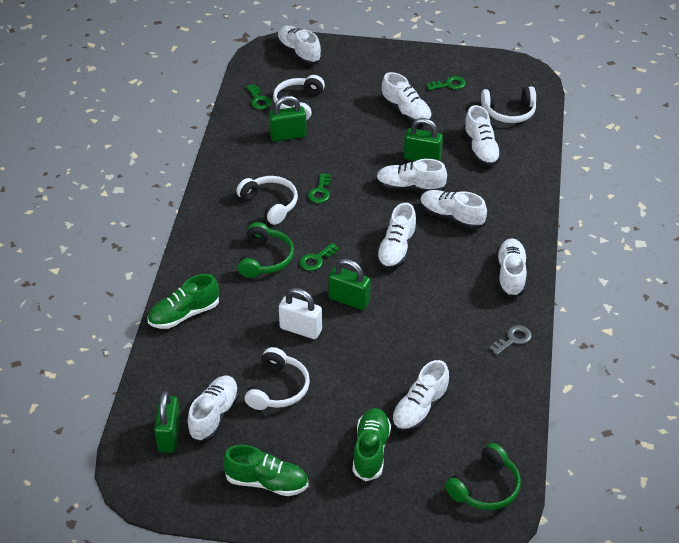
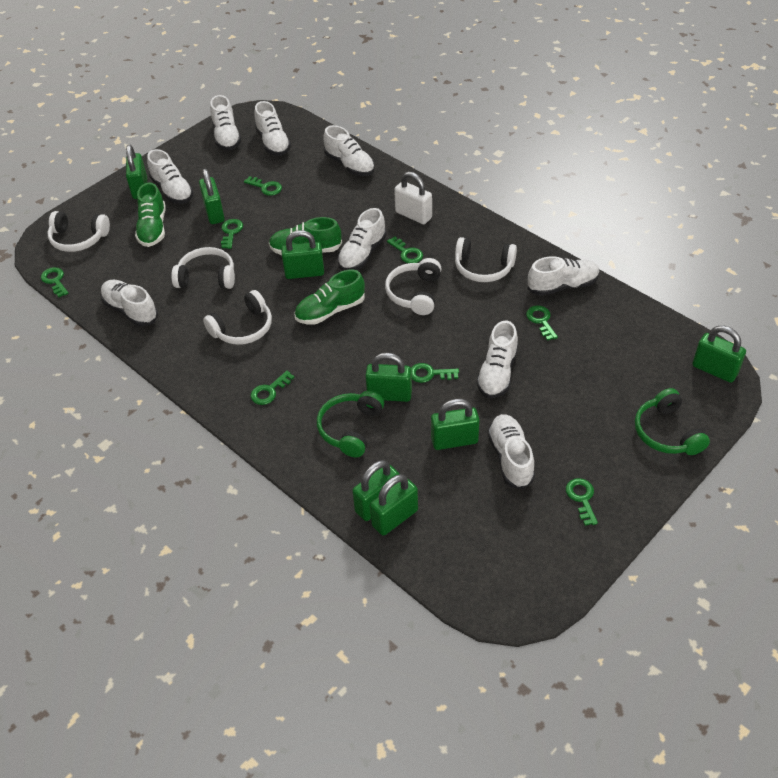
green key: [246,84,271,109] [300,243,339,271] [308,173,331,203] [427,76,466,90] = 4 -> [41,267,68,297] [221,219,243,249] [244,176,282,196] [250,371,295,405] [387,236,423,263] [411,363,459,383] [526,305,558,341] [566,478,598,526] = 8
green padlock: [154,391,181,453] [269,96,307,142] [328,259,371,310] [404,118,443,161] = 4 -> [126,145,147,199] [199,169,225,224] [281,230,324,279] [352,460,399,521] [365,353,412,402] [370,474,418,536] [431,399,480,450] [692,326,746,383] = 8
grey key: [490,325,532,355] = 1 -> none = 0
white headphones: [236,176,298,225] [245,347,310,410] [273,75,325,120] [481,86,536,123] = 4 -> [48,211,110,252] [171,247,235,289] [203,290,272,345] [385,258,442,315] [455,237,517,282] = 5

